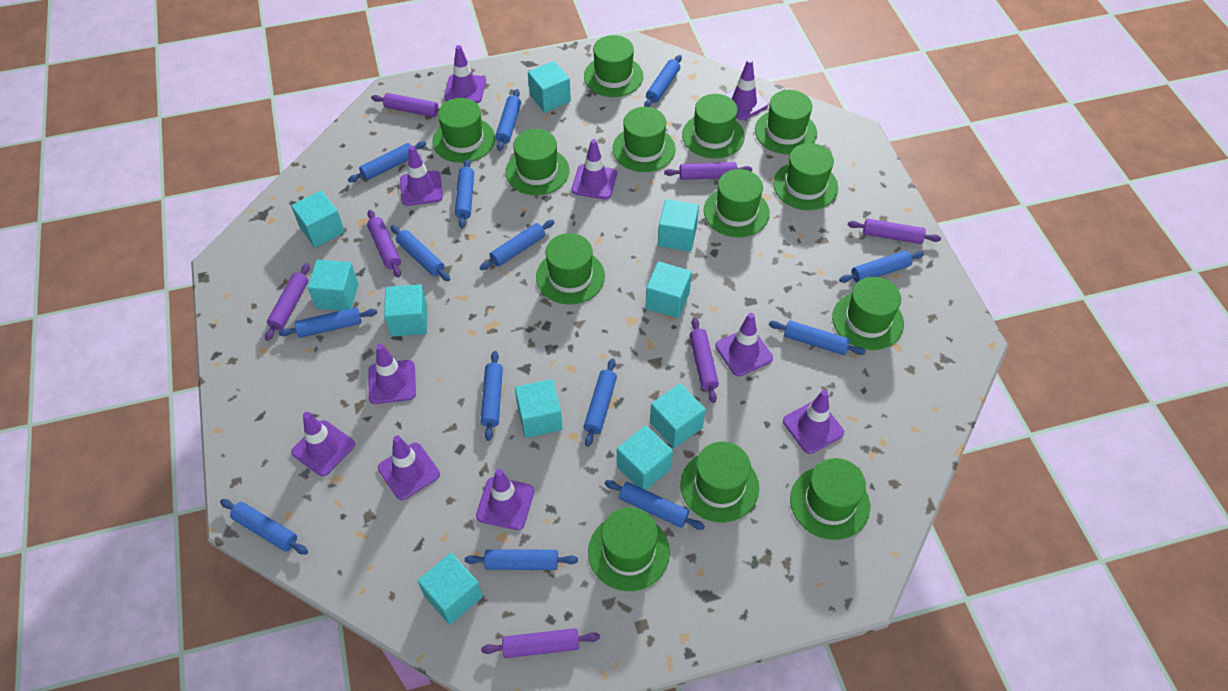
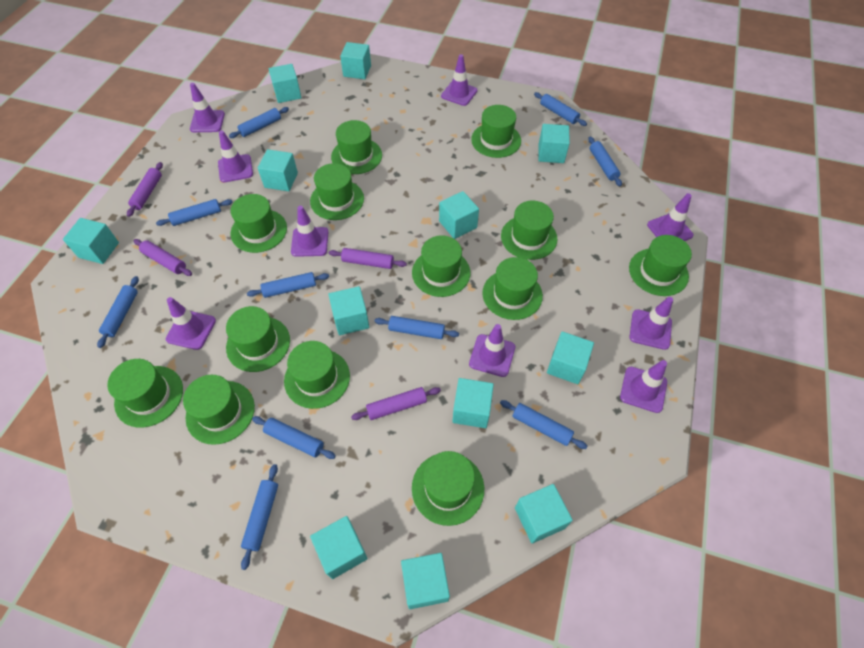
blue rolling pin: [220,499,308,555] [278,307,377,338] [348,141,426,182] [391,225,450,281] [455,159,474,228] [464,549,578,570] [480,220,554,270] [481,351,503,441] [495,89,521,151] [584,358,617,447] [605,480,705,530] [644,55,682,107] [769,321,866,355] [839,251,924,283] = 14 -> [97,276,139,348] [156,199,232,226] [229,107,289,138] [241,464,278,570] [247,272,329,298] [252,416,336,459] [375,316,459,339] [500,400,588,449] [534,92,587,126] [588,136,622,186] = 10
purple rolling pin: [265,263,310,341] [367,210,401,277] [371,93,439,117] [481,628,600,658] [664,162,752,180] [689,318,719,403] [848,219,941,244] = 7 -> [127,162,163,217] [133,239,192,276] [329,248,407,269] [351,387,441,420] = 4
purple traffic cone: [291,412,355,476] [368,344,416,404] [378,435,440,500] [400,146,443,206] [444,45,486,103] [476,469,534,530] [571,139,617,199] [715,313,773,376] [725,59,769,120] [783,390,844,454] = 10 -> [166,297,216,350] [190,83,225,132] [218,130,253,182] [291,206,328,257] [441,54,477,106] [469,324,515,377] [620,360,667,413] [629,297,673,350] [647,193,694,241] = 9
turquoise cube: [291,190,345,248] [308,260,359,311] [384,284,427,337] [418,553,483,625] [515,379,562,438] [528,61,571,113] [617,425,673,490] [645,261,692,318] [650,383,706,448] [658,199,699,252] = 10 -> [63,218,119,264] [258,149,298,191] [269,64,302,103] [310,516,368,579] [328,286,370,335] [340,42,371,79] [401,553,450,609] [439,191,479,239] [452,378,494,428] [515,484,573,543] [538,124,570,163] [547,331,594,384] = 12

